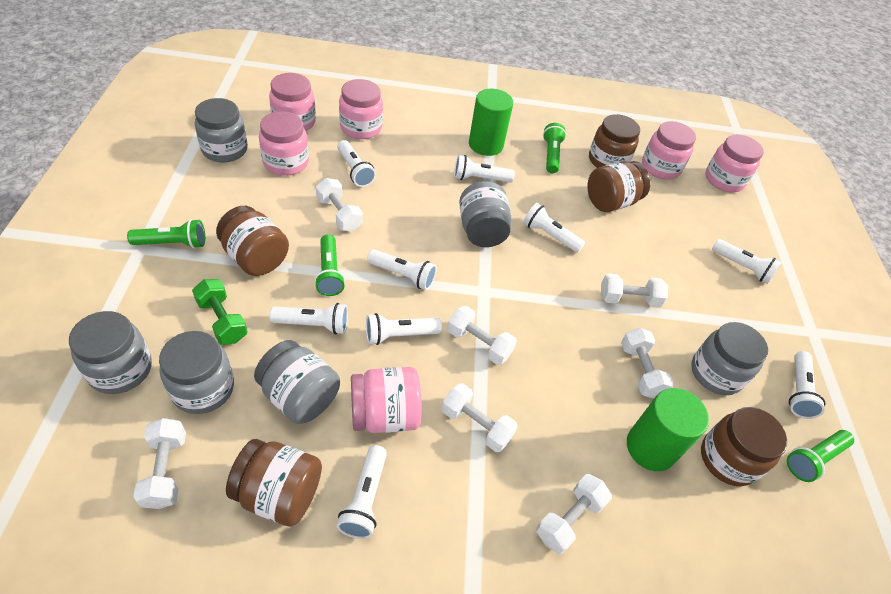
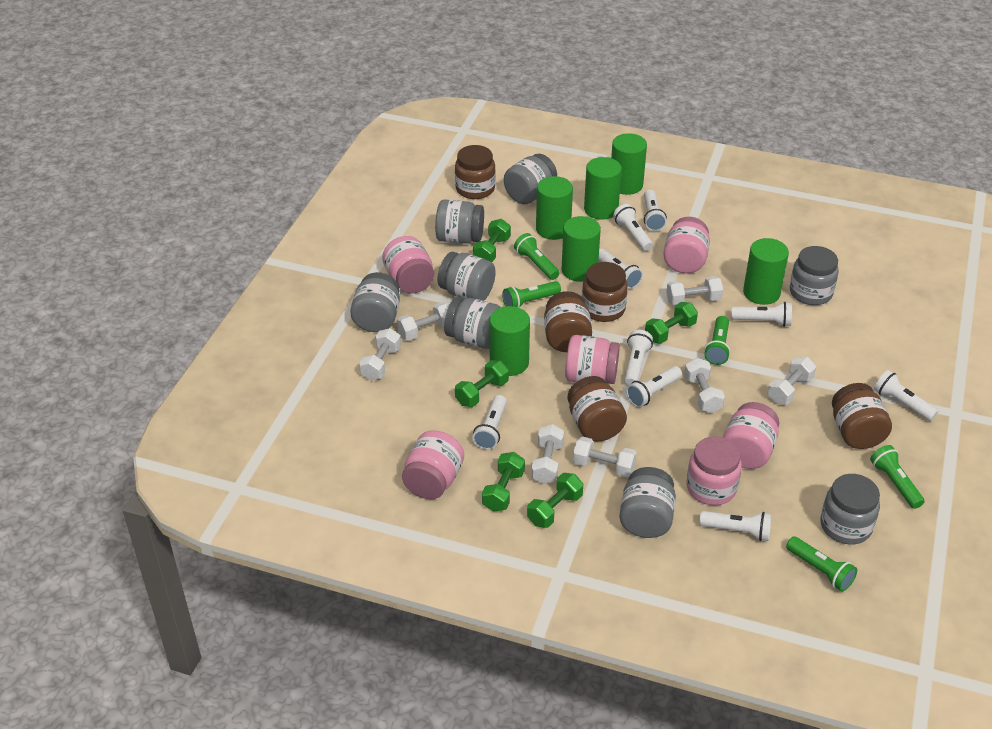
green cylinder: [469,89,513,156] [627,388,709,471] = 2 -> [490,306,530,376] [536,176,573,240] [561,216,601,282] [584,157,622,220] [611,133,647,195] [743,238,789,305] = 6
green dumbbell: [192,279,248,345] = 1 -> [455,360,509,407] [473,219,511,262] [482,452,525,511] [527,473,583,528] [645,302,698,344] = 5
green flashlight: [127,219,205,249] [314,234,345,296] [543,123,566,173] [787,430,854,482] = 4 -> [502,281,561,308] [514,233,560,280] [704,316,730,365] [786,536,857,592] [870,445,925,509] = 5
grey jar: [69,311,152,394] [159,331,234,414] [195,98,248,162] [254,340,340,424] [459,181,511,247] [691,322,768,395] = 6 -> [350,272,400,332] [435,199,484,244] [438,252,496,301] [444,297,501,349] [504,154,557,204] [619,467,676,538] [790,246,839,305] [821,474,880,545] = 8

